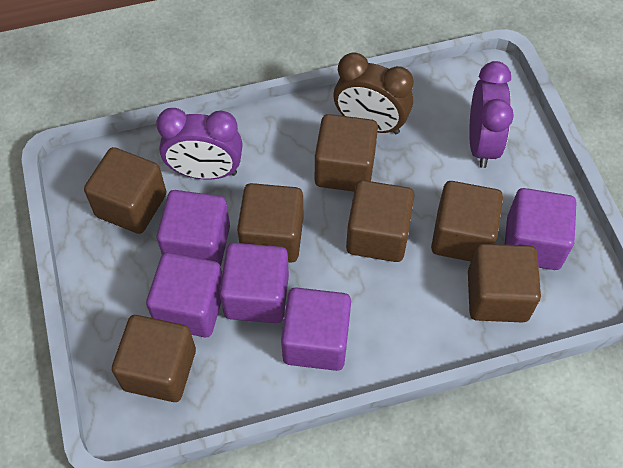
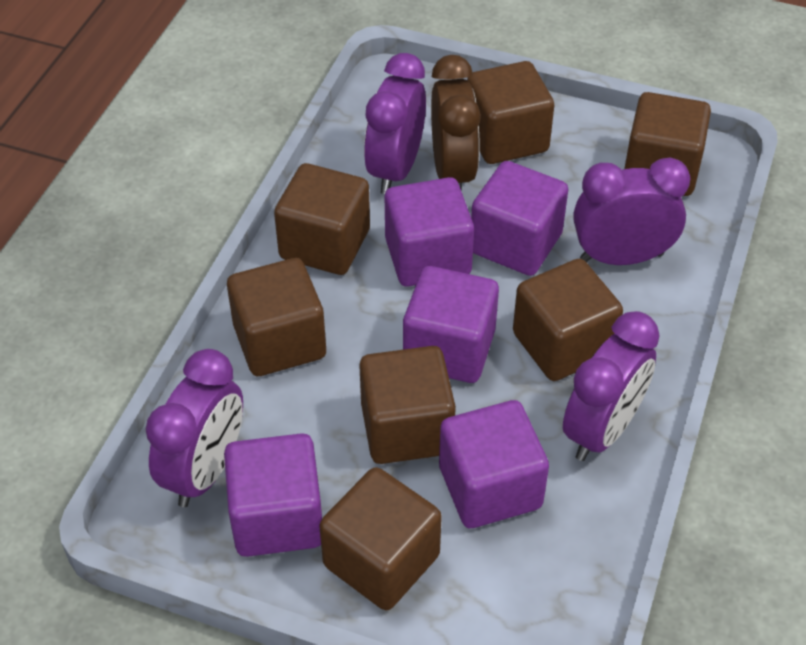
purple clock: [156,108,243,180] [469,61,514,168] = 2 -> [145,349,243,507] [364,53,426,194] [563,311,660,461] [574,157,690,265] = 4

